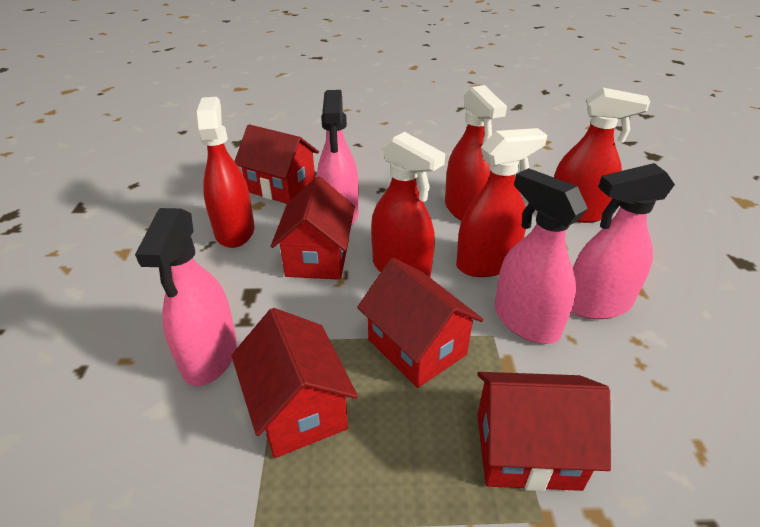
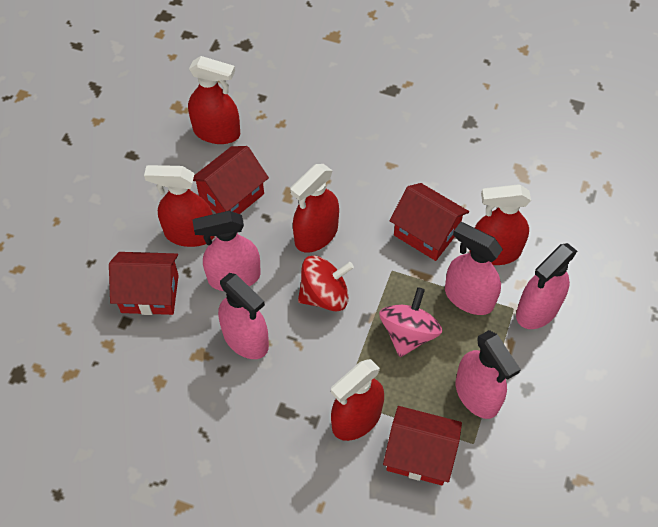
pink spinning top: none = 0 -> [379,287,442,357] = 1
pink spray bottle: [135,208,237,386] [317,90,359,225] [495,168,588,344] [571,163,675,319] = 4 -> [193,211,261,291] [218,273,269,359] [445,222,503,315] [456,330,521,419] [516,243,577,329] = 5
red house: [231,308,358,458] [234,124,319,204] [271,176,355,280] [357,258,483,388] [477,372,611,491] = 5 -> [109,252,179,315] [193,146,269,214] [383,406,462,485] [390,183,469,261] = 4
red spinning top: none = 0 -> [298,256,354,312] = 1

